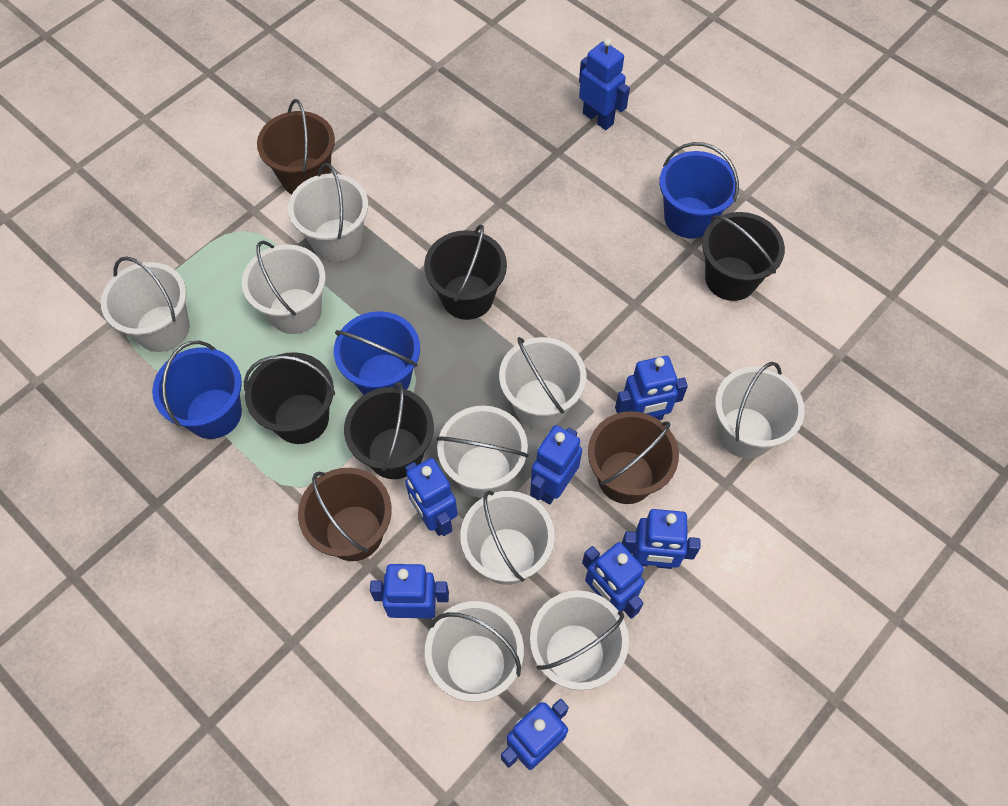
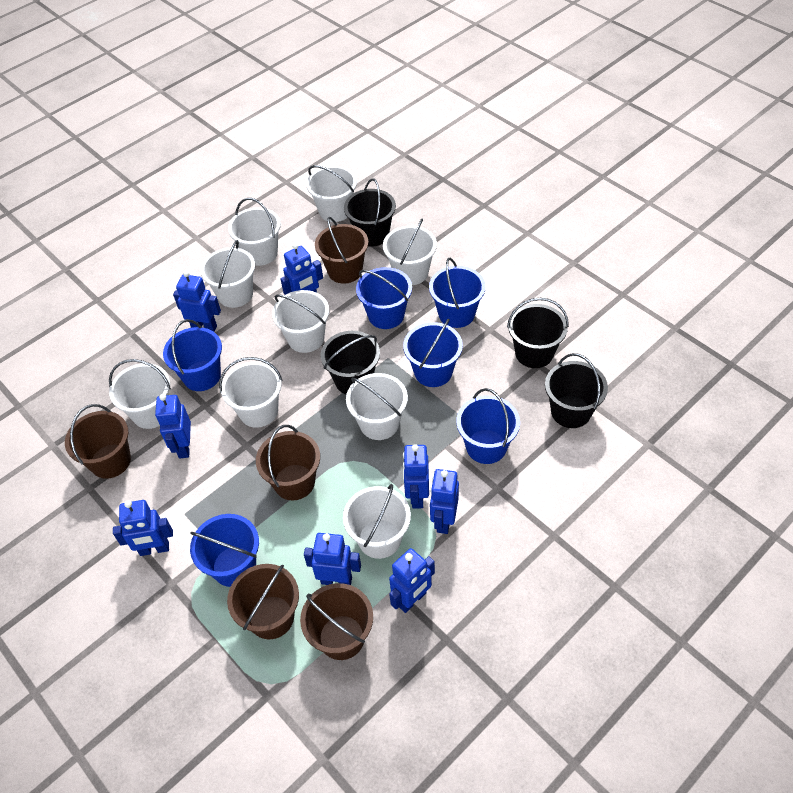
blue bucket: [152,341,242,439] [334,311,420,395] [659,142,739,239] = 3 -> [163,319,222,391] [190,514,259,587] [356,267,412,329] [403,318,463,387] [429,258,486,328] [456,388,520,464] = 6
brown bucket: [257,99,335,195] [298,468,392,561] [588,411,679,504] = 3 -> [65,404,131,479] [227,564,299,639] [256,425,320,501] [300,583,373,660] [315,217,369,284] = 5

